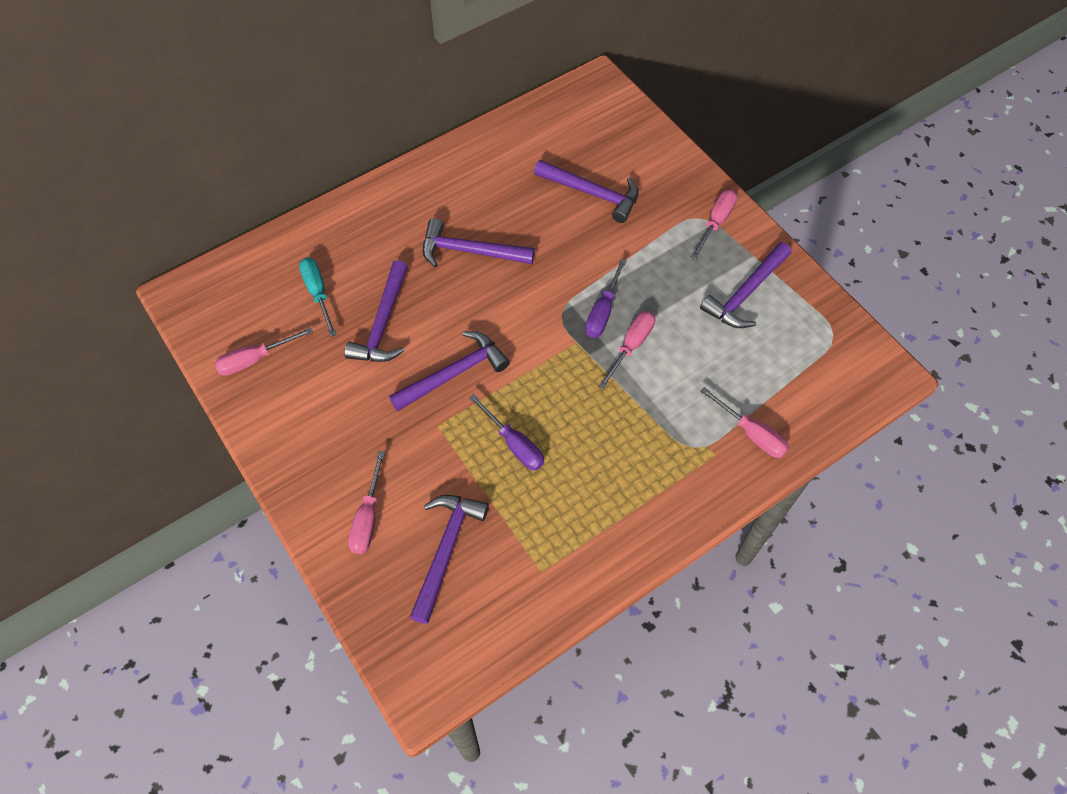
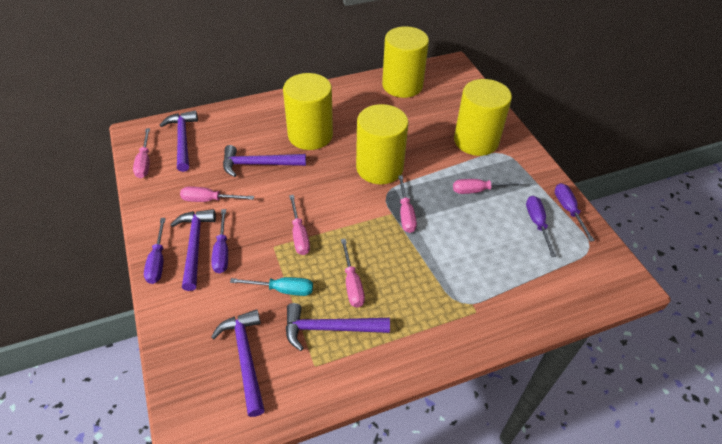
pink screwdriver: [214,328,313,376] [348,451,385,554] [598,311,655,389] [691,190,737,259] [700,387,789,458] = 5 -> [133,128,150,178] [180,186,254,202] [289,195,310,255] [341,239,365,307] [398,175,417,233] [453,179,524,194] = 6
purple hammer: [344,260,408,362] [389,331,510,411] [410,495,489,624] [423,218,535,267] [534,160,638,223] [700,242,791,328] = 6 -> [160,111,198,172] [170,209,216,291] [211,309,265,417] [223,145,306,177] [286,303,390,351] = 5
purple screwdriver: [469,394,544,471] [585,259,627,338] = 2 -> [144,218,166,284] [211,209,228,273] [526,196,556,257] [555,183,595,242] = 4
yellow cylinder: none = 0 -> [283,73,333,150] [356,104,408,184] [382,26,429,98] [454,79,512,156] = 4

